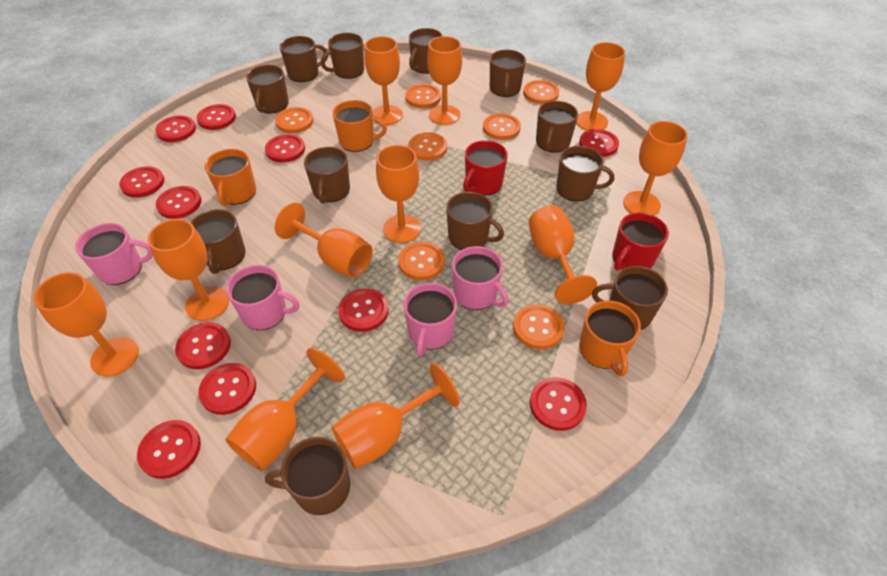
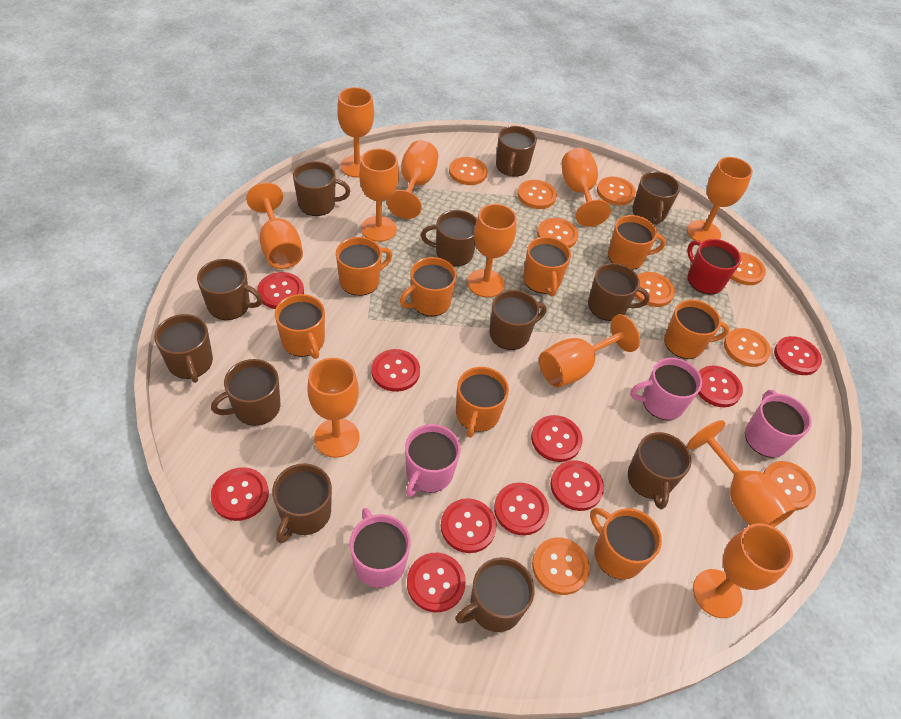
orange button: [275,107,313,133] [398,242,445,280] [405,84,441,108] [408,132,447,161] [483,113,521,140] [513,304,565,349] [523,80,559,104] = 7 -> [449,157,487,185] [517,180,557,209] [532,537,590,595] [537,218,578,248] [597,177,636,205] [635,272,675,307] [724,328,771,367] [730,252,766,285] [763,461,816,510] = 9
orange mug: [205,149,256,206] [332,100,387,152] [579,300,641,377] = 3 -> [275,294,325,359] [336,237,392,296] [400,257,457,316] [456,367,509,438] [523,237,571,296] [590,508,662,579] [608,215,666,270] [664,300,729,359] = 8
red button: [119,166,164,198] [137,420,201,479] [155,115,196,142] [156,186,202,219] [175,322,231,369] [197,104,236,130] [198,363,256,415] [265,134,305,163] [338,288,389,332] [530,377,587,431] [579,129,619,157] = 11 -> [211,467,269,521] [257,272,304,309] [371,349,420,392] [407,553,466,612] [441,498,497,553] [494,482,549,535] [531,415,583,462] [550,460,604,511] [698,366,743,407] [774,336,822,375] = 10
red mug: [463,140,508,196] [612,213,669,270] = 2 -> [687,239,741,295] = 1

